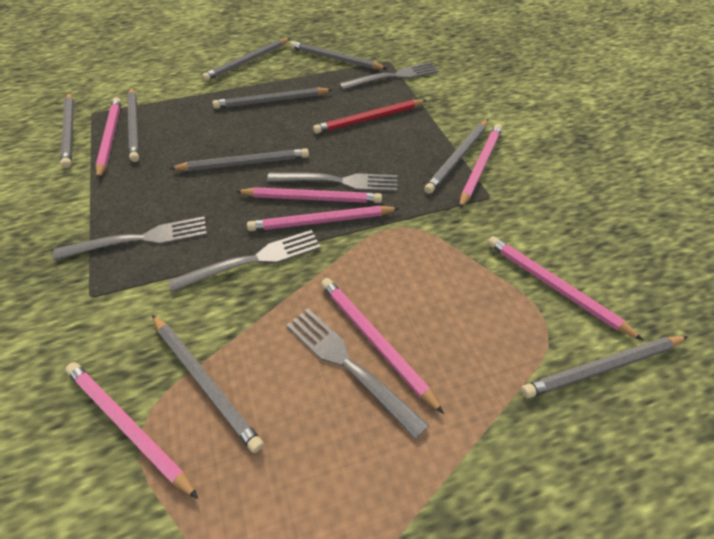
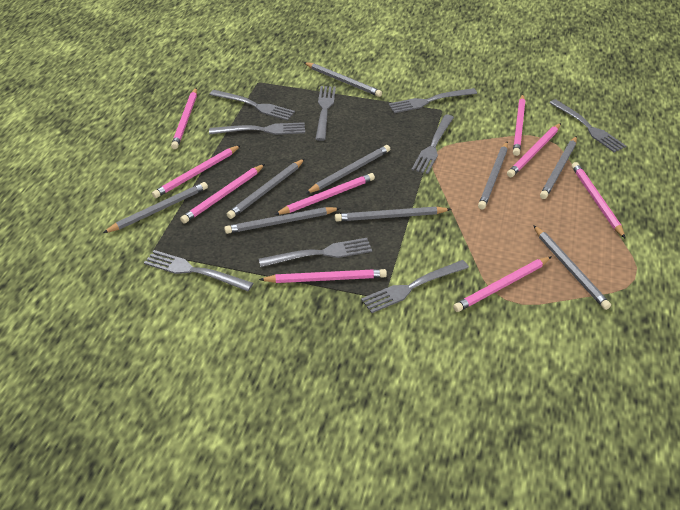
grey fork: [53,217,207,260] [168,230,321,292] [267,172,397,192] [286,308,429,440] [339,62,439,90] = 5 -> [144,250,253,291] [209,90,295,121] [209,122,305,135] [259,238,372,267] [315,86,336,141] [361,260,469,313] [388,88,477,113] [412,115,454,174] [549,99,626,152] = 9
pink pencil: [65,362,198,499] [96,97,121,179] [236,187,382,203] [247,206,400,231] [321,278,444,414] [459,124,502,209] [488,236,644,341] = 7 -> [152,145,241,198] [171,88,197,149] [180,164,265,223] [259,269,387,283] [274,173,375,215] [453,256,552,312] [507,123,561,177] [513,94,525,156] [572,162,626,239] = 9
red pencil: [313,100,427,134] = 1 -> none = 0

